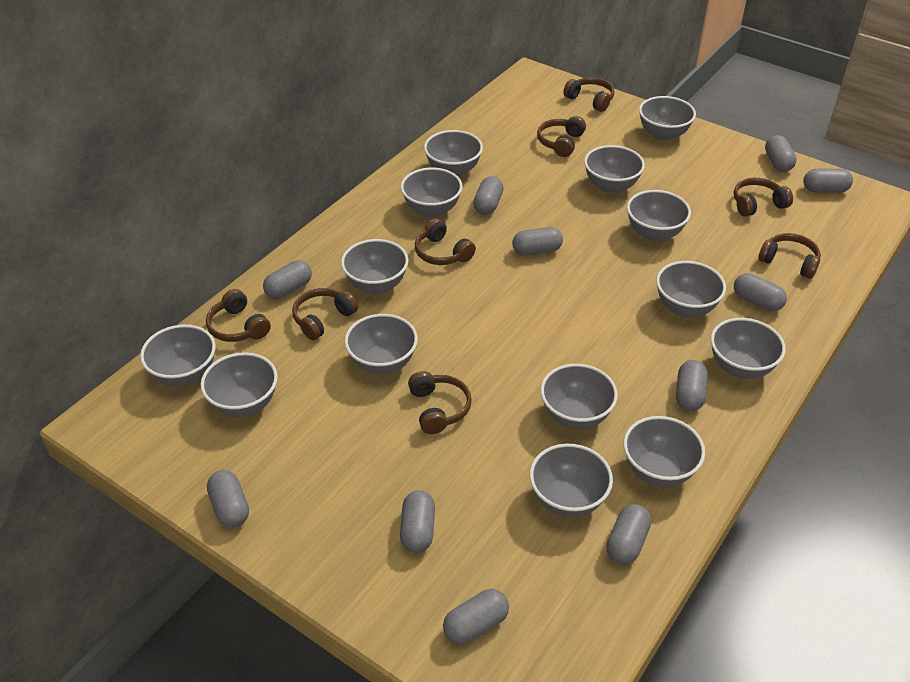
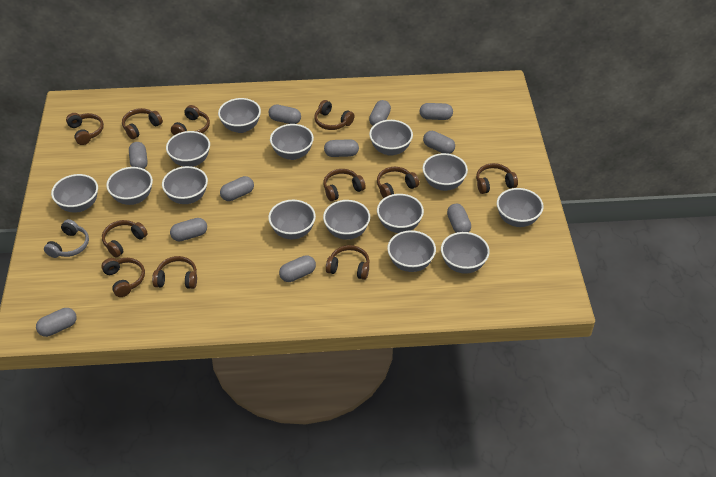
brown headphones: [206,289,271,342] [292,288,358,340] [408,371,472,434] [415,219,476,265] [537,116,586,157] [563,77,615,112] [734,178,793,217] [758,233,821,279] = 8 -> [66,113,104,145] [101,258,145,297] [102,220,148,258] [122,108,163,139] [152,256,197,289] [171,105,210,135] [315,100,355,130] [323,169,366,201] [326,245,370,280] [377,167,419,198] [476,163,518,194] = 11
grey headphones: none = 0 -> [44,219,89,258] = 1

